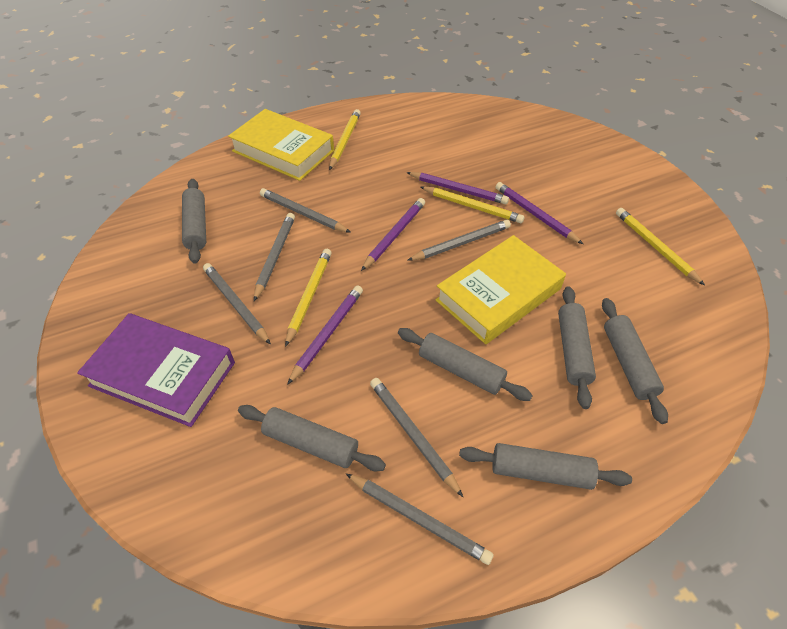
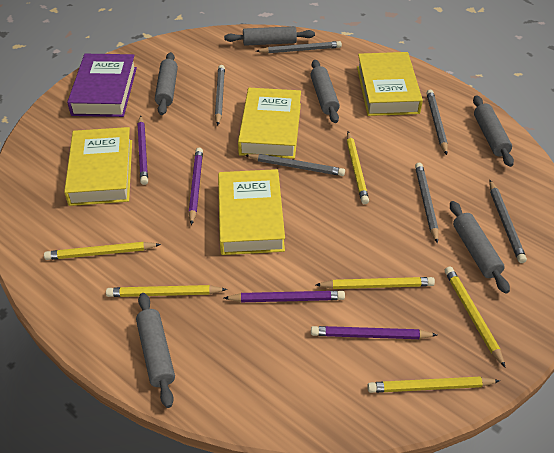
yellow book: [228,109,334,181] [436,235,566,344] = 2 -> [64,127,132,206] [218,169,285,255] [238,88,301,159] [357,52,423,116] = 4
yellow pencil: [285,249,332,347] [329,109,361,170] [421,186,524,223] [616,208,705,286] = 4 -> [44,242,161,260] [106,285,227,297] [316,277,435,289] [347,132,369,204] [367,377,500,393] [445,266,506,368] = 6

